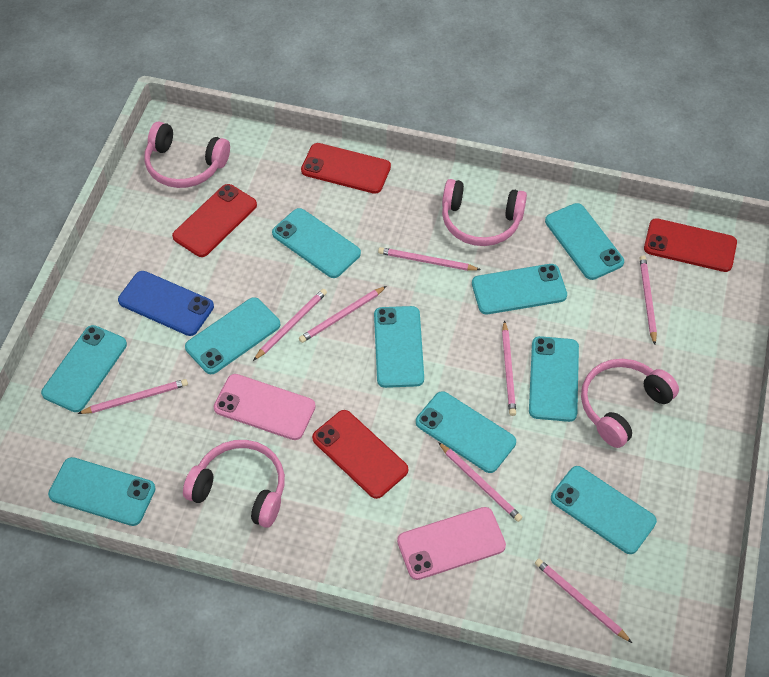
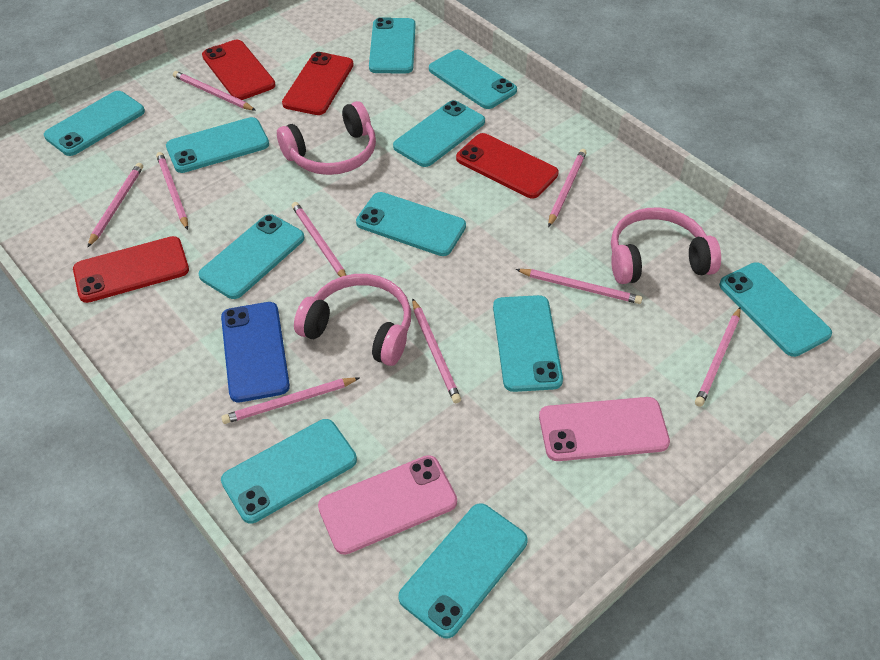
pink headphones: [144,121,230,188] [183,440,285,528] [442,179,527,246] [581,359,679,448] = 4 -> [277,101,376,175] [294,274,411,366] [611,208,721,284] = 3
pink pencil: [77,379,188,414] [253,289,327,361] [299,286,386,343] [378,247,481,271] [438,442,523,522] [502,320,516,416] [535,559,632,643] [640,256,657,345] = 8 -> [87,163,143,248] [156,152,188,230] [173,71,256,111] [221,377,359,424] [292,202,346,277] [412,298,461,403] [516,269,643,304] [548,149,587,227] [695,307,741,407] = 9
turquoise phone: [41,325,127,412] [48,457,156,526] [185,297,280,374] [272,208,361,278] [374,306,424,388] [416,391,516,473] [472,264,567,314] [529,336,579,422] [545,203,624,280] [551,466,657,554] = 10 -> [44,91,145,156] [166,117,269,173] [198,214,305,299] [221,419,357,523] [356,192,466,256] [369,17,416,73] [393,100,485,167] [398,503,528,639] [429,50,517,109] [493,295,563,392] [719,262,832,357] = 11

